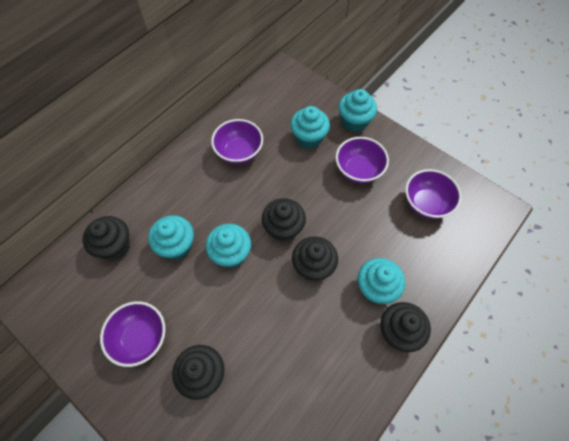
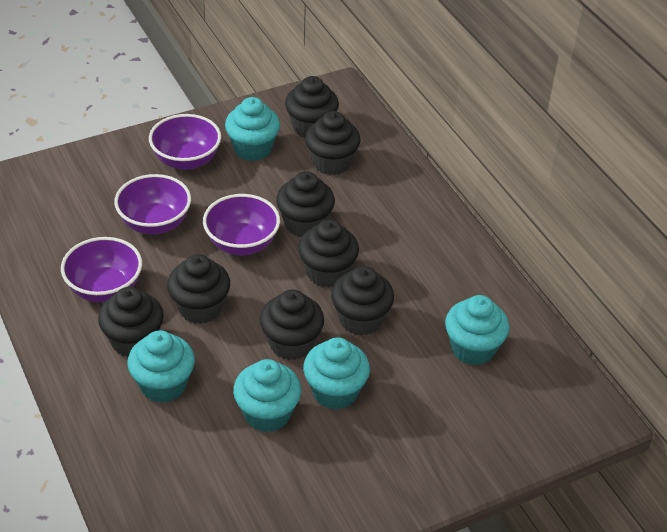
black cupcake: [82,216,130,260] [172,345,224,400] [262,198,306,242] [292,236,338,281] [381,302,431,352] = 5 -> [98,287,164,357] [167,254,230,324] [260,289,324,360] [276,171,335,237] [285,76,339,138] [298,219,359,288] [305,111,360,175] [331,266,394,336] = 8

